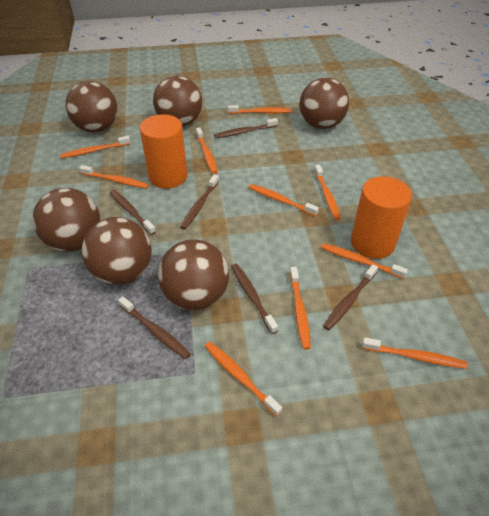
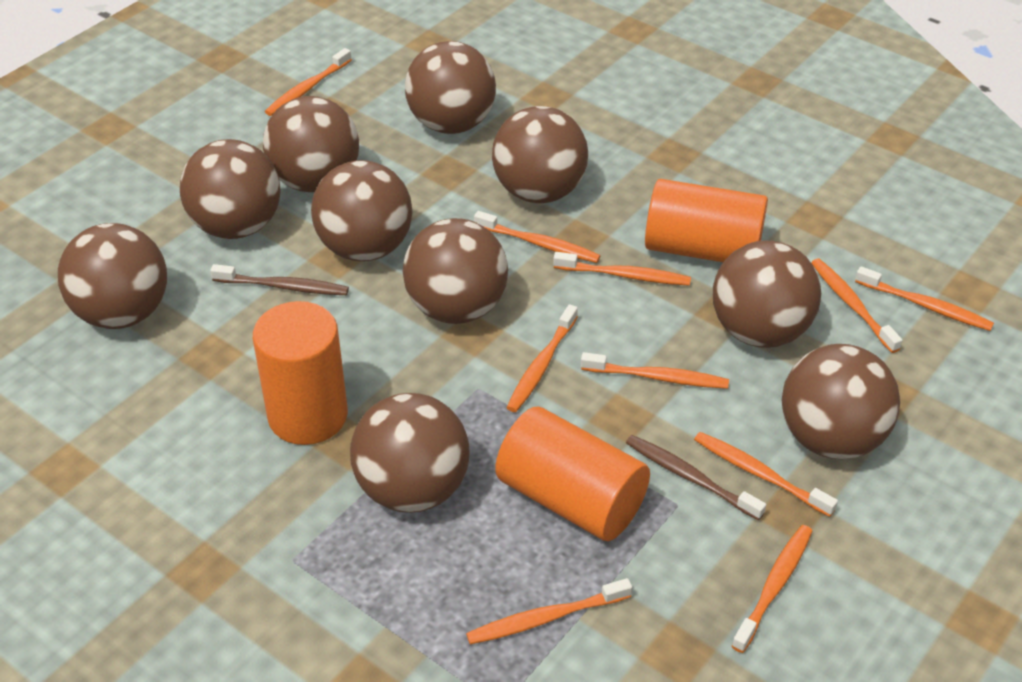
brown ball: [33,188,100,252] [66,81,117,133] [82,217,152,285] [153,75,202,127] [158,239,229,310] [299,77,349,129] = 6 -> [58,223,167,329] [180,139,281,239] [263,96,359,192] [311,160,412,261] [350,393,469,513] [403,218,508,324] [405,41,496,134] [492,106,588,203] [713,241,821,348] [781,344,900,459] = 10
brown toothbrush: [110,190,156,235] [118,297,191,359] [180,175,219,230] [214,118,278,138] [231,264,278,334] [323,264,378,330] = 6 -> [210,264,349,295] [626,435,766,521] = 2
orange cylinder: [140,114,187,189] [351,176,412,259] = 2 -> [253,301,348,445] [495,407,650,541] [645,179,768,262] = 3

